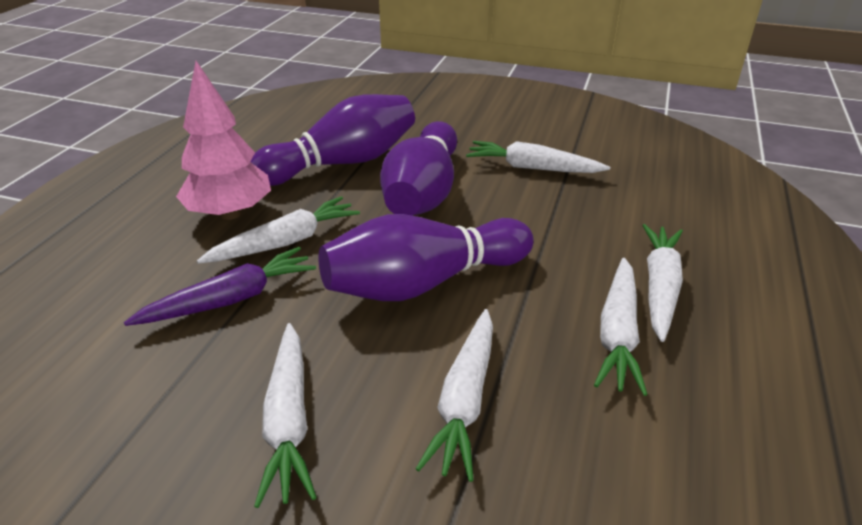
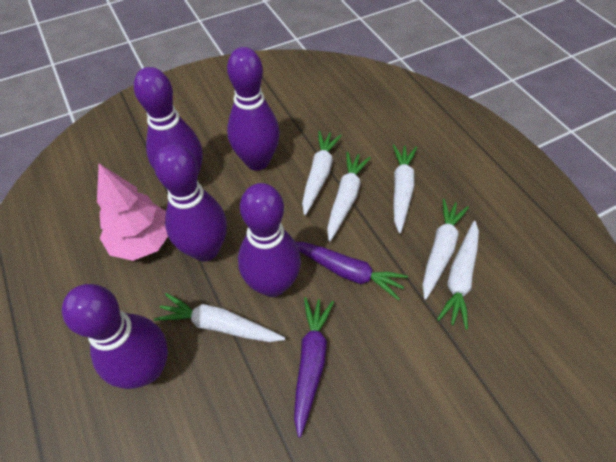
purple bowling pin: [250,94,415,186] [318,214,534,301] [380,121,457,216] = 3 -> [62,284,168,389] [134,67,203,178] [154,143,227,261] [227,47,280,171] [238,183,301,297] = 5
purple carrot: [124,247,316,326] = 1 -> [294,297,334,438] [295,242,408,300] = 2

